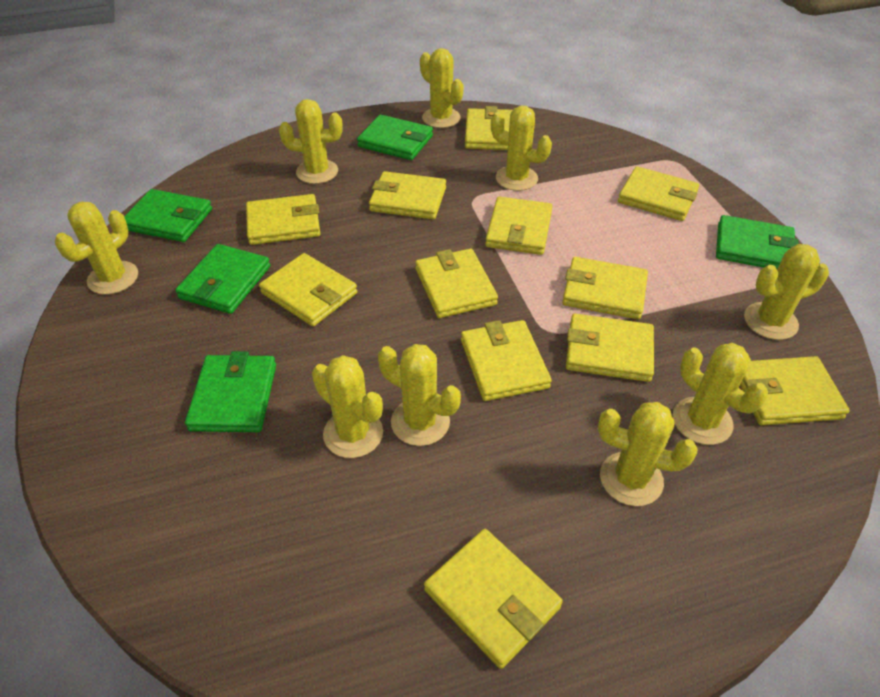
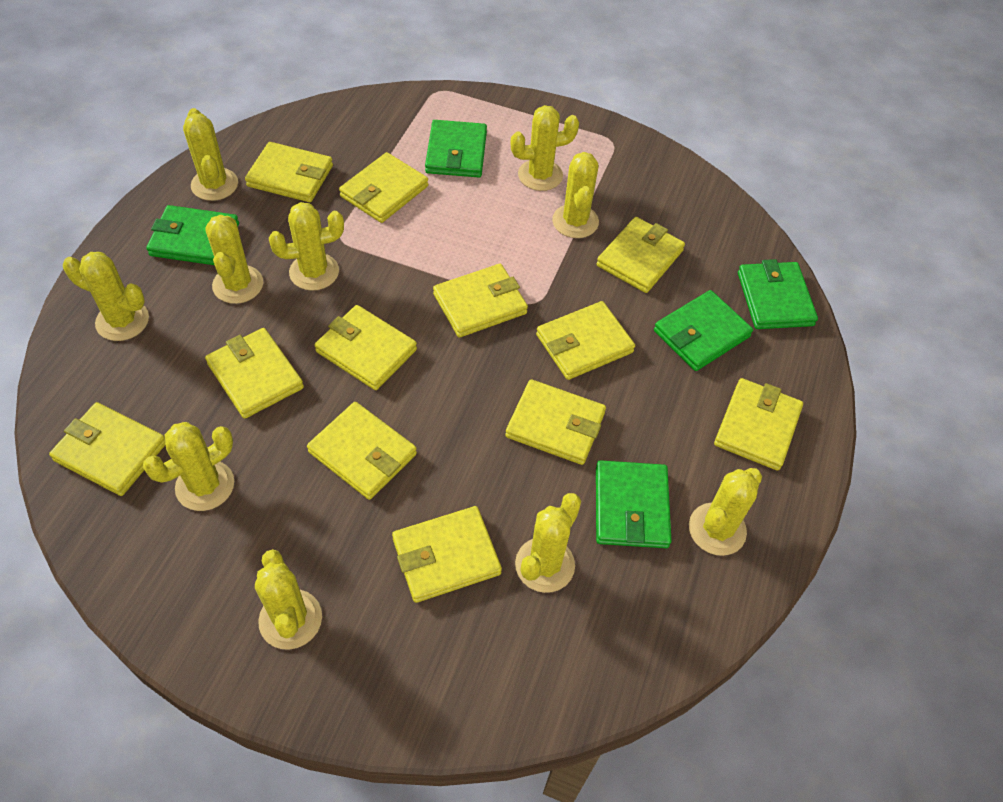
yellow cactus: [55,202,138,295] [279,99,343,184] [312,355,383,458] [378,344,461,446] [420,48,464,128] [491,106,552,191] [598,402,698,506] [673,343,768,445] [744,244,829,340] = 9 -> [63,252,149,341] [143,422,234,511] [183,108,238,201] [205,215,263,304] [255,549,322,650] [269,202,344,291] [510,105,579,191] [515,493,581,593] [552,152,599,238] [689,468,762,556] = 10

